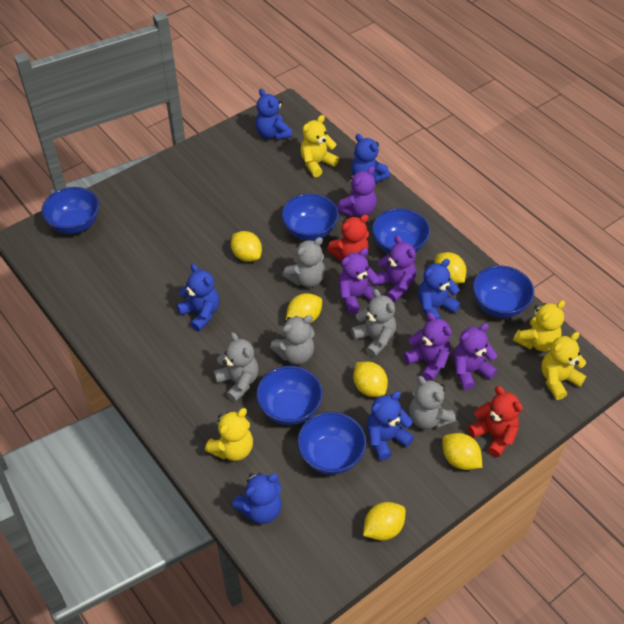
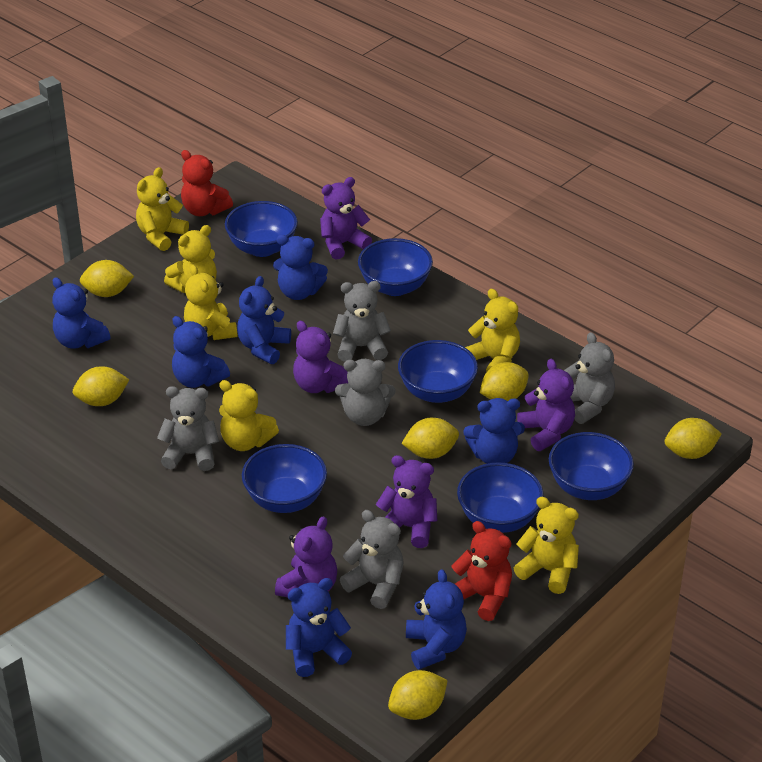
blue teddy bear: [177,264,219,331] [232,473,282,524] [255,88,292,140] [351,134,390,183] [367,391,414,461] [418,259,461,319] = 6 -> [52,277,110,349] [172,316,230,388] [237,276,291,364] [273,235,328,300] [286,578,352,677] [406,569,467,669] [463,398,525,464] = 7
yellow teddy bear: [205,408,253,461] [300,115,339,177] [513,300,565,351] [541,332,586,400] = 4 -> [136,167,189,251] [164,225,217,293] [184,265,237,340] [219,380,279,451] [465,289,520,372] [514,497,579,594] = 6

